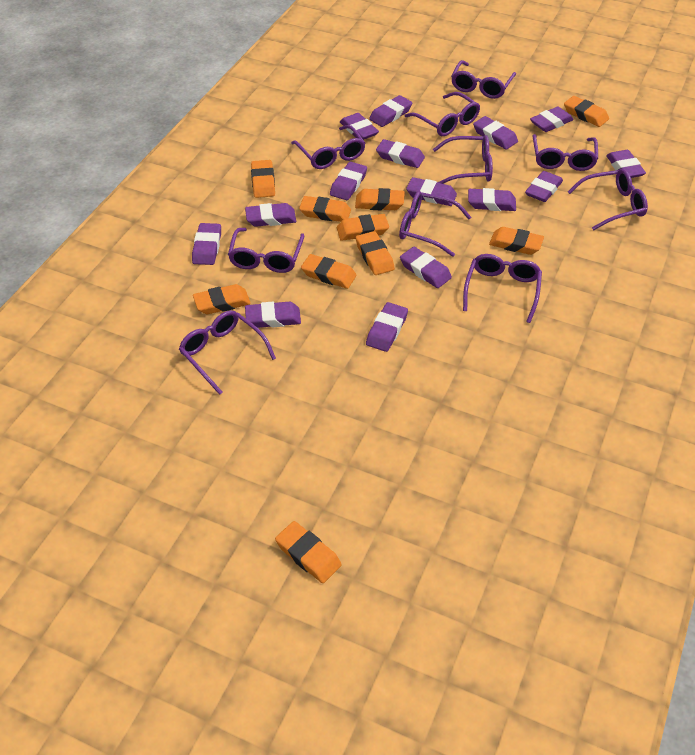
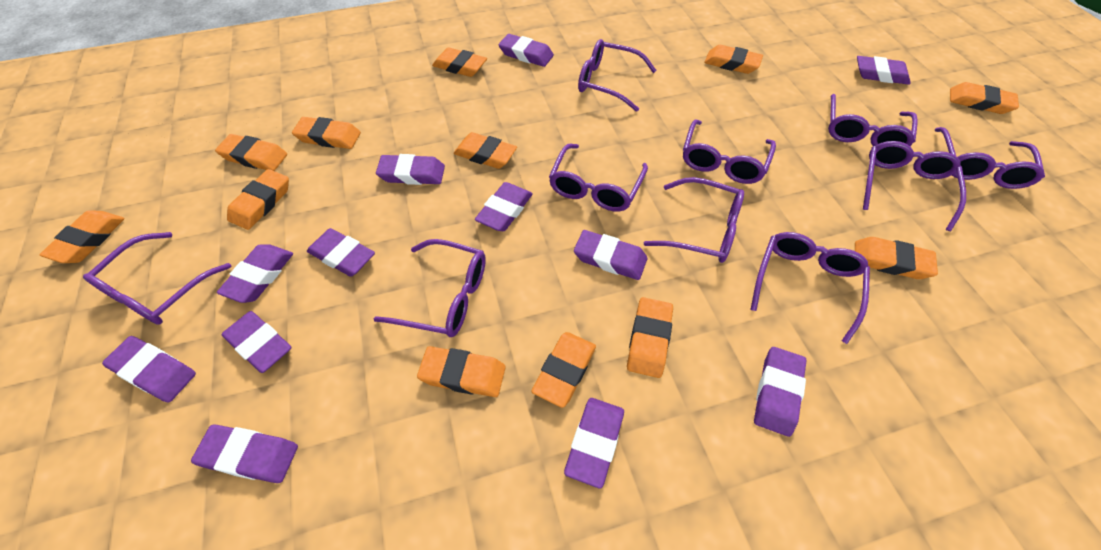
orange eraser: [193,284,251,314] [251,160,275,198] [275,521,342,583] [299,196,351,222] [301,254,357,289] [337,214,389,241] [355,188,405,210] [356,231,395,275] [489,227,544,255] [564,96,609,127] = 10 -> [39,210,125,263] [215,134,287,171] [227,169,289,230] [292,117,361,149] [417,346,506,397] [432,47,487,77] [454,132,517,169] [531,332,596,408] [627,297,673,378] [704,45,763,74] [855,237,938,279] [950,82,1019,114] = 12
purple eraser: [192,223,221,265] [245,203,296,227] [245,302,301,328] [330,162,367,200] [340,113,379,140] [366,302,408,352] [369,95,412,127] [376,139,425,168] [400,247,452,288] [406,177,457,206] [468,188,516,211] [473,116,518,150] [525,171,563,202] [530,107,574,132] [606,150,646,178] = 15 -> [102,336,196,402] [191,424,298,483] [217,244,293,303] [222,311,291,373] [307,228,375,277] [376,154,445,185] [475,182,533,231] [499,34,554,67] [564,398,624,489] [574,230,647,280] [754,347,807,437] [857,56,911,85] = 12

